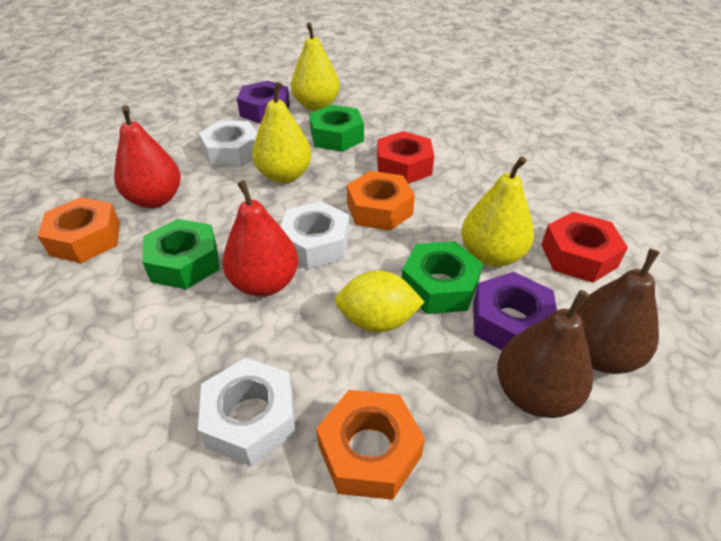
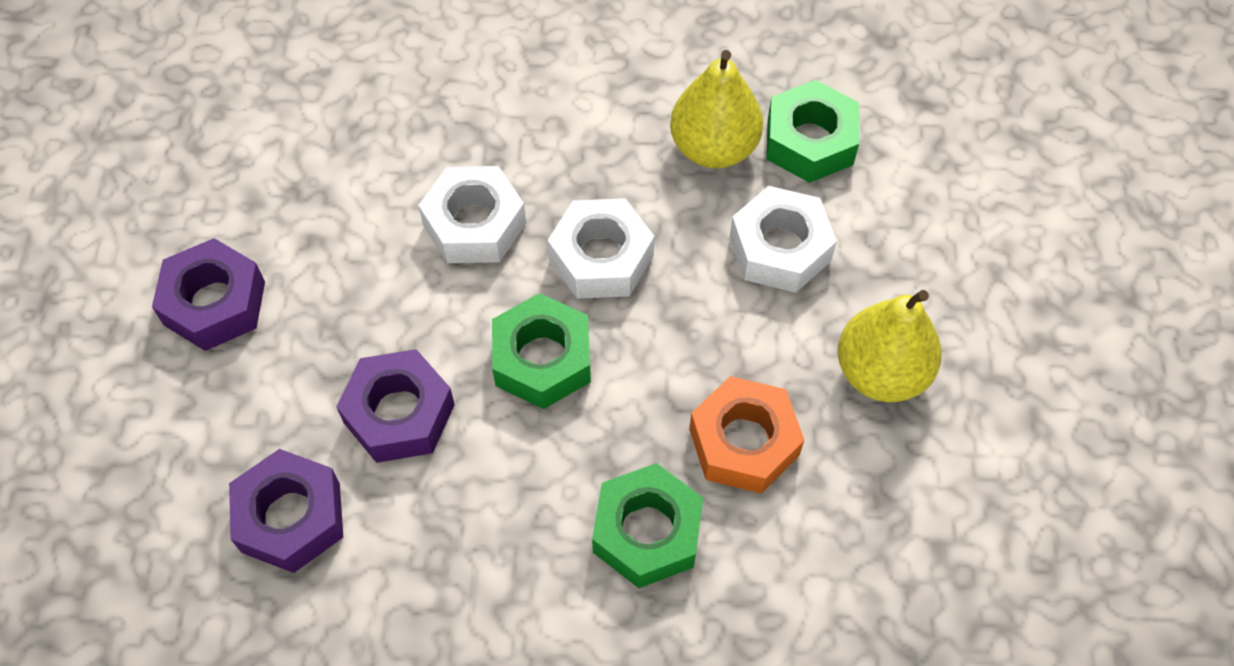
brown pear: [497,290,593,418] [576,249,660,374] = 2 -> none = 0
orange nut: [38,197,120,263] [316,390,425,500] [347,171,415,231] = 3 -> [689,376,804,494] = 1
purple nut: [237,81,290,124] [473,272,557,351] = 2 -> [152,238,265,351] [229,449,343,573] [336,349,455,463] = 3
red nut: [377,131,434,184] [541,212,628,283] = 2 -> none = 0
red pear: [114,105,181,208] [222,180,298,297] = 2 -> none = 0
yellow lemon: [335,271,424,332] = 1 -> none = 0
yellow pear: [252,82,312,183] [291,22,340,111] [461,156,534,267] = 3 -> [670,50,763,168] [838,290,942,402] = 2

